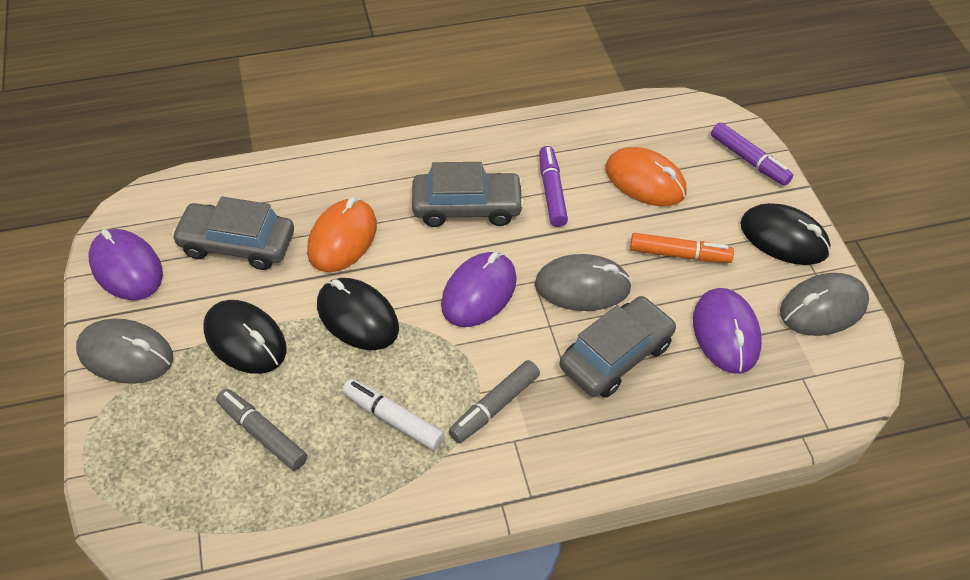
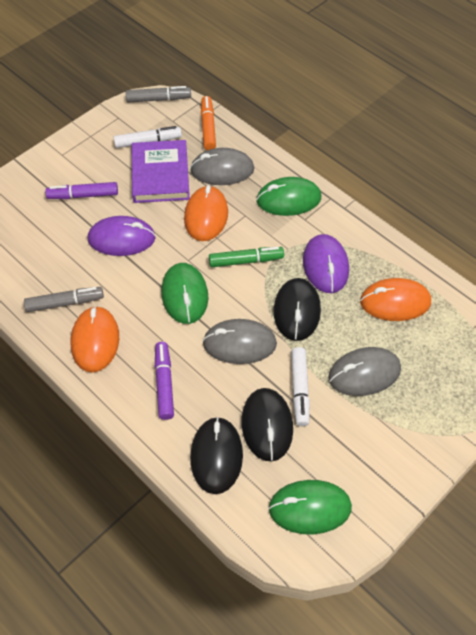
green marker: none = 0 -> [209,247,284,267] = 1
green mouse: none = 0 -> [161,263,208,324] [256,177,321,216] [268,480,352,534] = 3
grey car: [171,196,294,270] [412,162,524,227] [559,296,676,398] = 3 -> none = 0
orange mouse: [307,198,377,272] [606,147,687,206] = 2 -> [71,306,119,373] [184,185,228,241] [360,278,431,321] = 3
purple book: none = 0 -> [132,140,190,203] = 1
purple mouse: [89,229,163,300] [441,252,517,327] [693,288,762,374] = 3 -> [88,216,156,256] [303,234,349,293] = 2
white marker: [342,379,445,450] = 1 -> [113,126,182,148] [291,347,310,426] = 2

